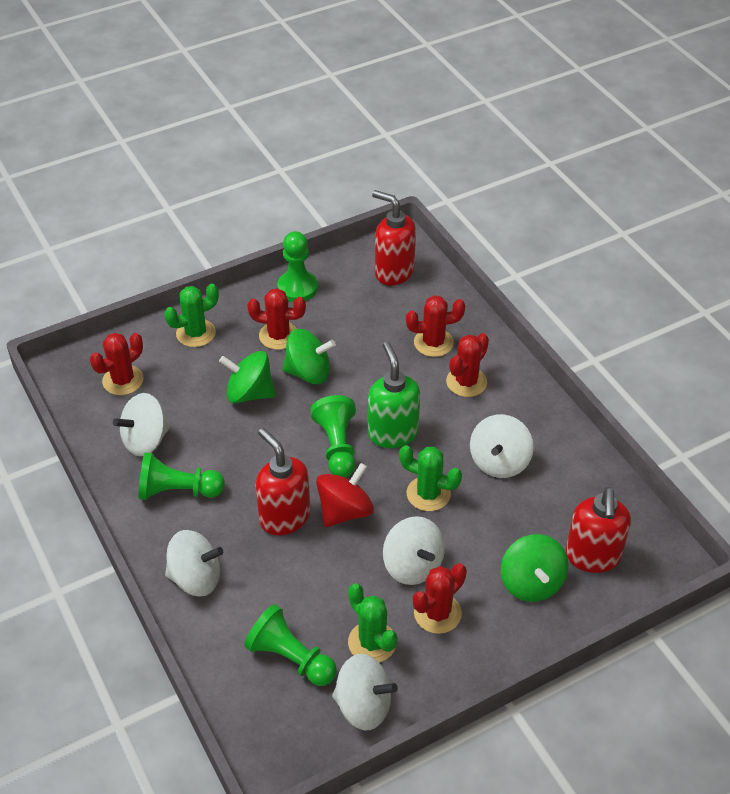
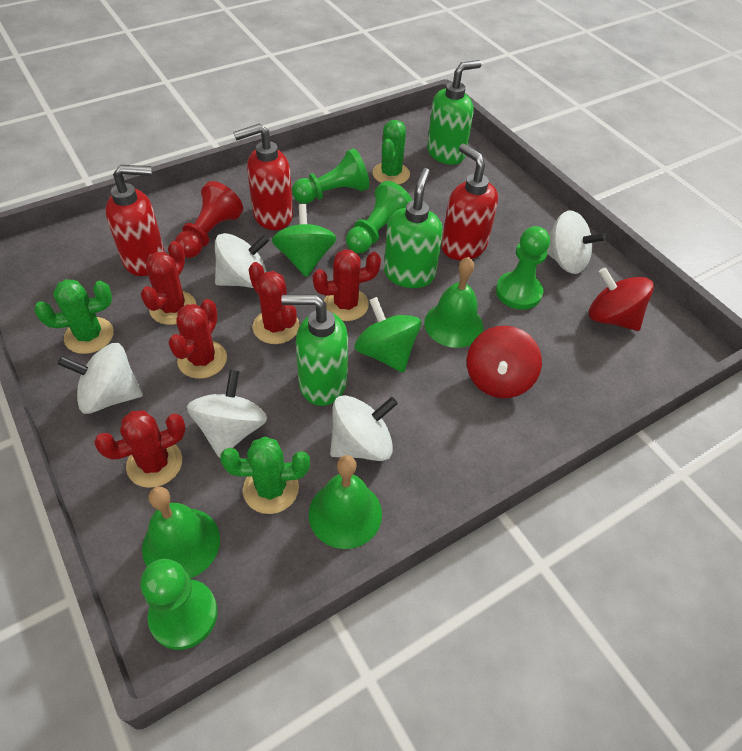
green bell: none = 0 -> [142,487,220,578] [309,455,382,549] [424,257,483,348] = 3
green soap dispenser: [368,342,420,448] = 1 -> [281,294,348,406] [384,168,443,288] [427,60,482,165] = 3
green spinning top: [219,351,276,404] [282,329,336,384] [501,534,568,602] = 3 -> [272,204,336,277] [354,297,421,373] = 2
red pawn: none = 0 -> [175,181,243,258] = 1
red spinning top: [316,463,374,527] = 1 -> [467,326,542,398] [589,267,654,331] = 2

